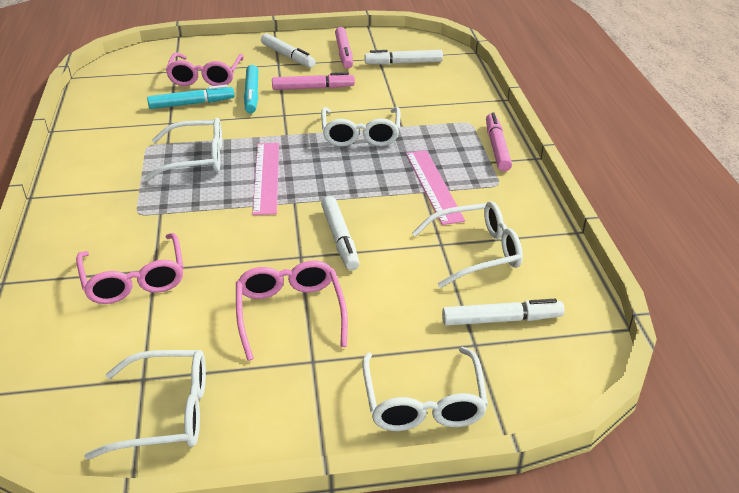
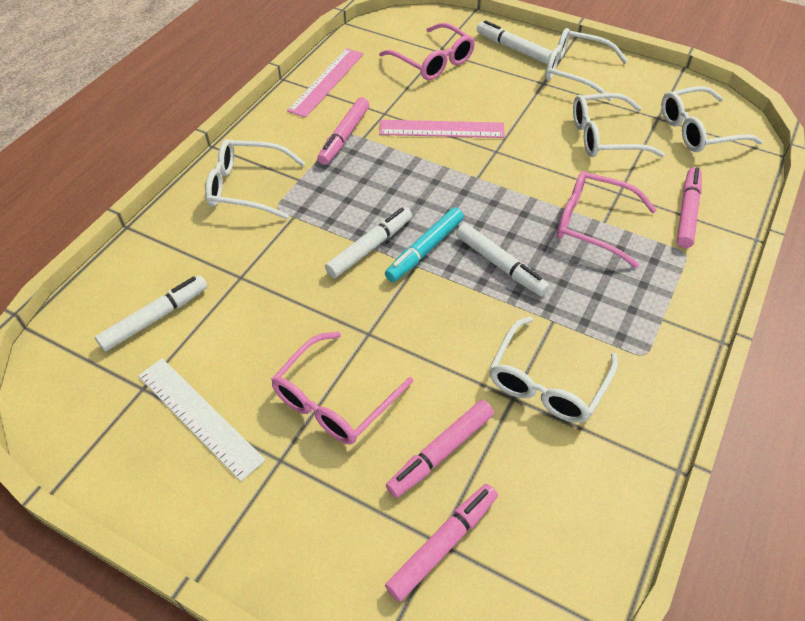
pink marker: [272,72,355,90] [335,27,353,69] [486,113,512,172] = 3 -> [317,97,369,165] [385,484,498,602] [386,400,494,498] [677,167,702,248] = 4
turquoise marker: [147,85,234,109] [244,65,258,113] = 2 -> [385,207,464,282] = 1
white ruler: none = 0 -> [138,358,266,481] = 1

